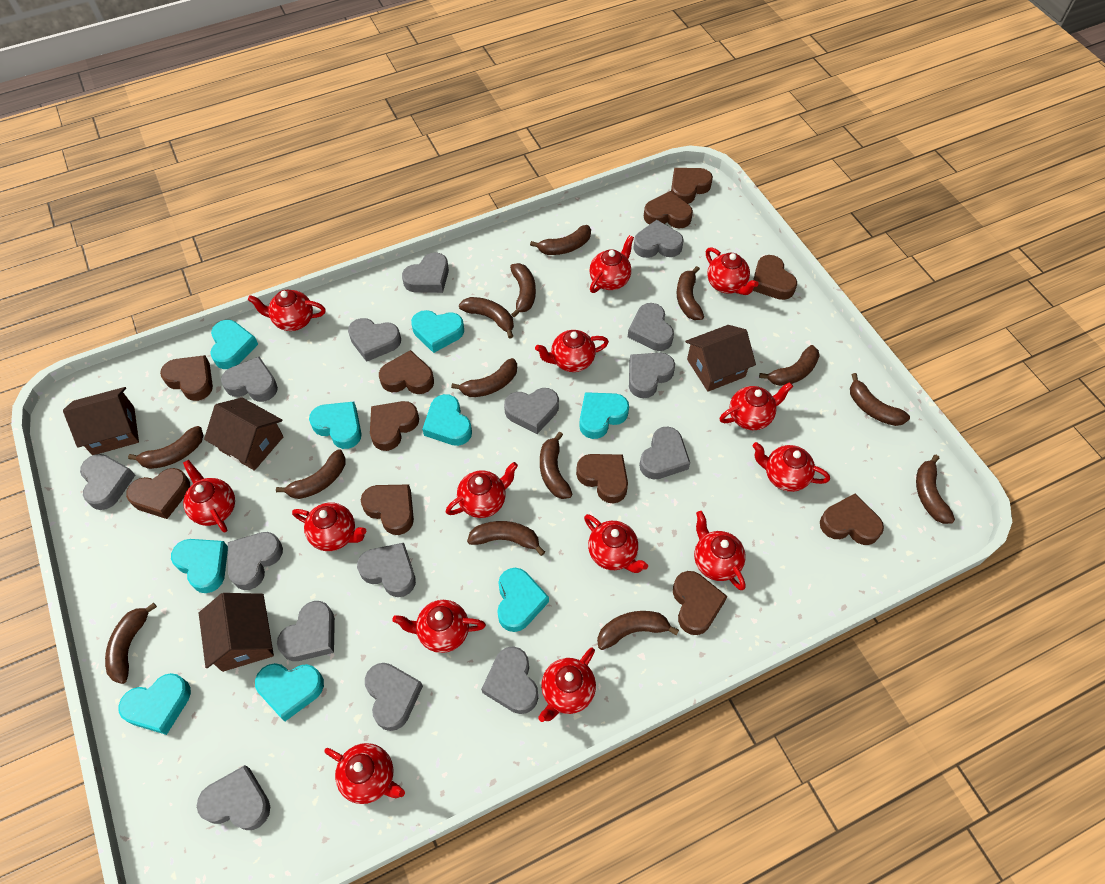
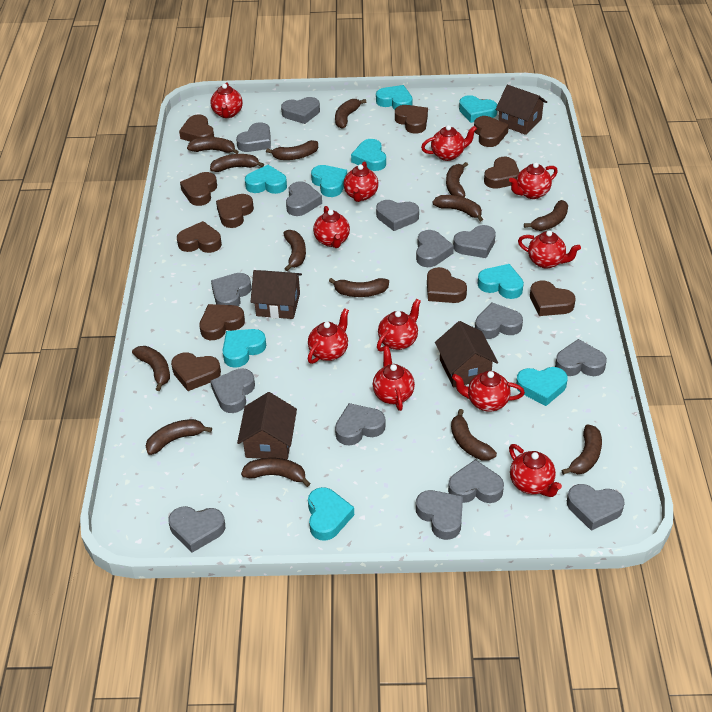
red teapot: [183,460,235,532] [248,290,326,331] [292,502,366,551] [324,743,405,804] [392,600,486,653] [446,462,518,518] [535,330,609,372] [538,648,596,722] [584,514,648,573] [590,235,634,293] [694,511,746,590] [706,247,758,295] [720,382,793,430] [753,442,830,492] = 14 -> [210,83,243,118] [308,308,349,364] [313,206,350,248] [344,161,379,202] [373,346,415,411] [377,299,421,352] [421,125,477,161] [452,371,525,412] [509,162,558,199] [509,444,562,497] [518,230,581,269] = 11

